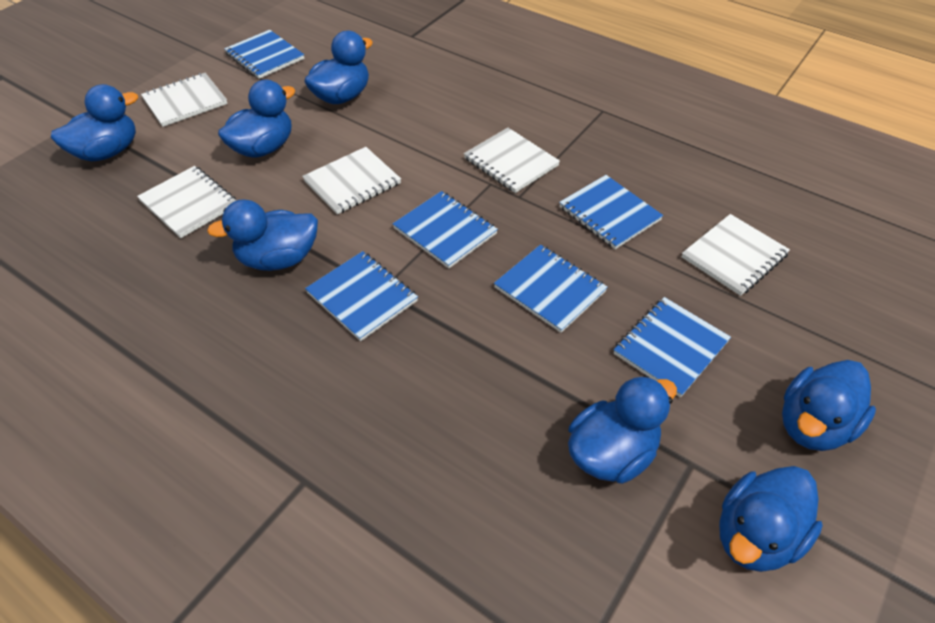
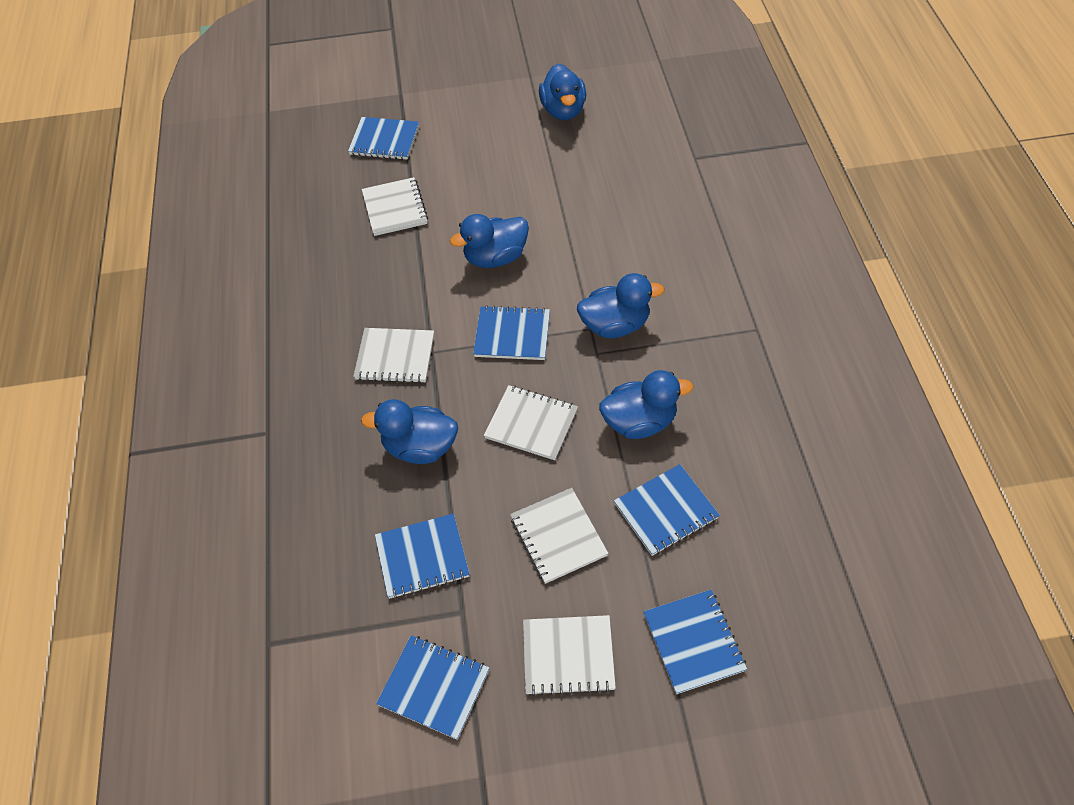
blue duck: [51,84,138,161] [207,199,318,271] [218,80,295,158] [304,31,373,104] [568,375,677,484] [719,466,823,572] [782,360,876,451] = 7 -> [361,399,458,464] [450,214,529,268] [539,64,586,120] [577,273,665,338] [599,370,693,439] = 5

